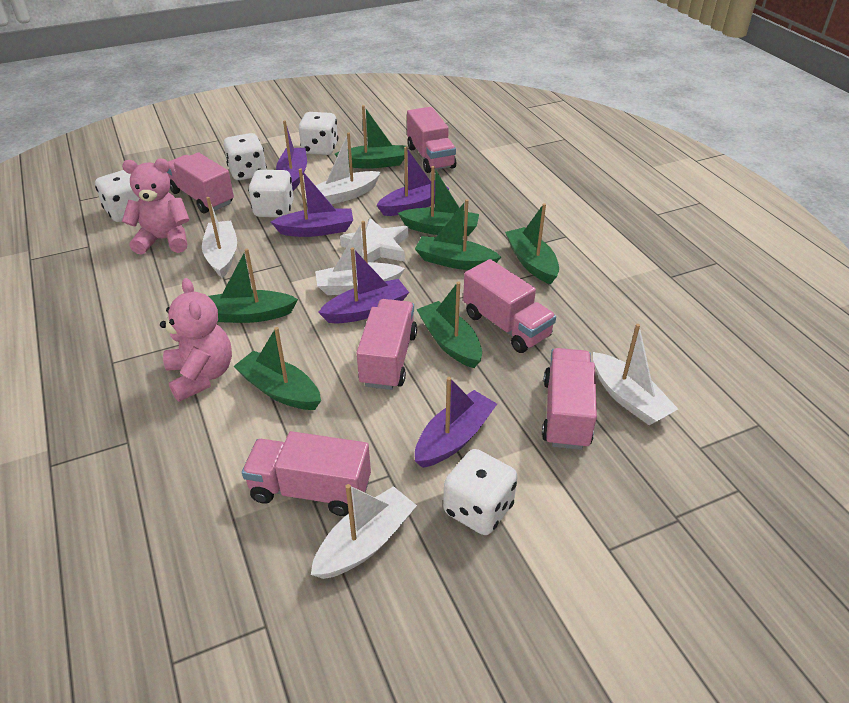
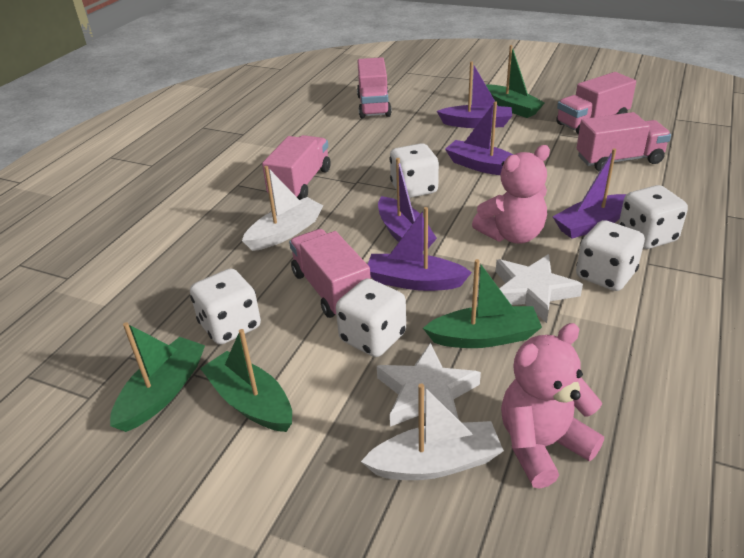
green boat: [208,248,298,323] [234,327,321,410] [335,105,406,169] [398,166,479,236] [415,199,501,270] [416,282,482,368] [505,203,559,284] = 7 -> [110,322,205,432] [200,329,292,432] [423,259,542,348] [485,45,545,118] = 4
pink truck: [167,152,234,214] [242,431,371,516] [356,299,417,390] [407,107,456,173] [463,259,556,353] [542,348,597,450] = 6 -> [262,135,331,200] [289,229,371,318] [357,57,392,119] [556,72,636,134] [577,112,671,172] = 5
white boat: [202,197,237,278] [311,484,417,579] [315,132,381,204] [315,221,405,295] [593,324,678,425] = 5 -> [242,166,323,251] [361,383,504,480] = 2
white star: [340,218,408,262] = 1 -> [377,343,481,427] [496,254,583,323] = 2

